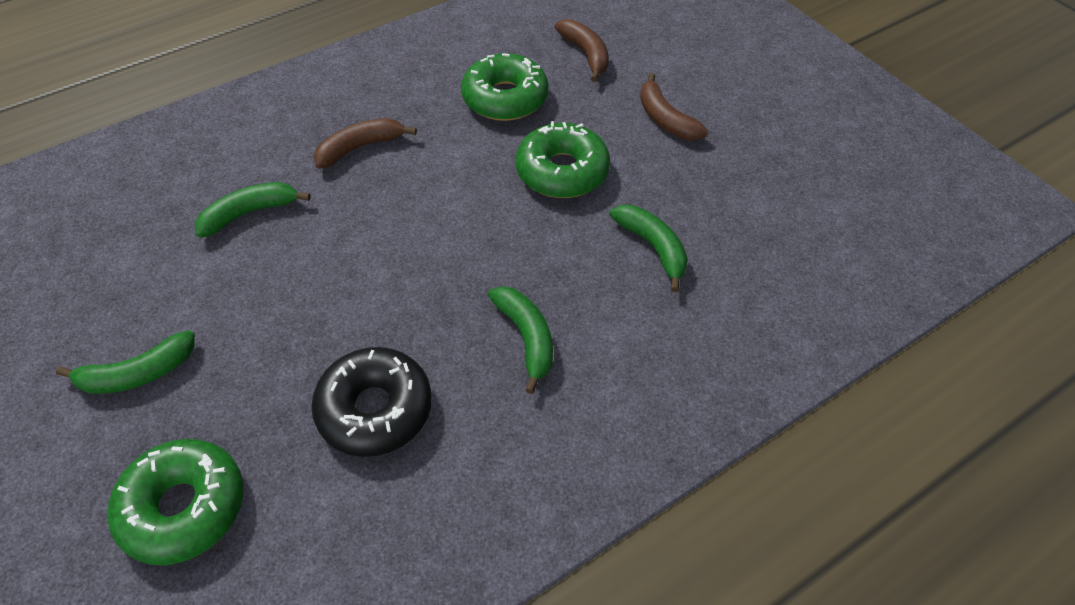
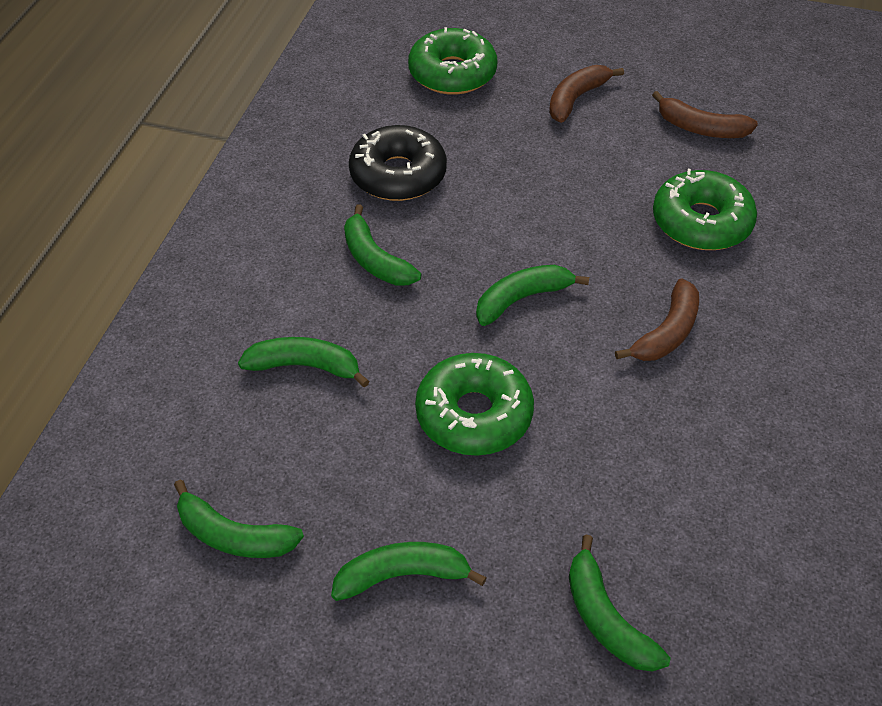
green banana: [56,330,195,394] [195,182,311,238] [488,286,553,394] [609,205,688,292] = 4 -> [174,479,304,558] [238,337,370,387] [331,542,487,601] [344,204,421,286] [476,265,589,326] [569,535,671,672] = 6

